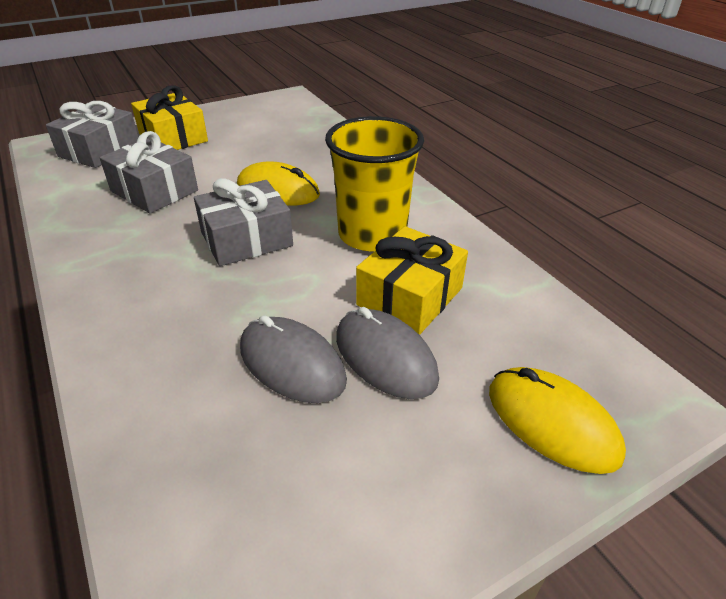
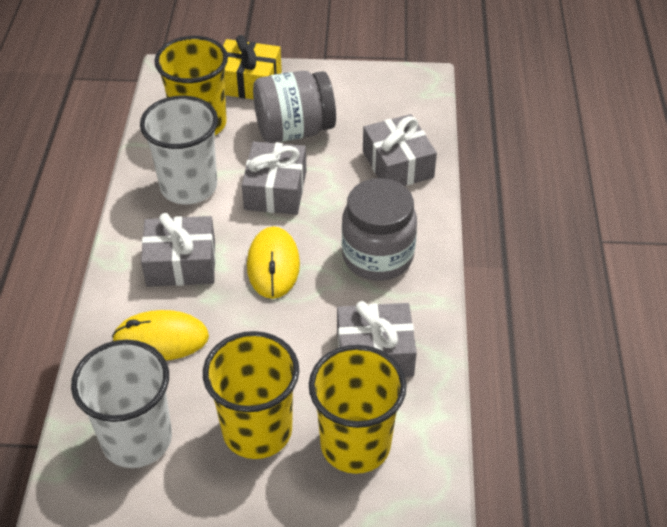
grey gift: [46,101,138,168] [100,131,198,214] [194,178,293,266] = 3 -> [141,213,216,287] [242,142,306,215] [337,301,417,377] [363,114,437,186] = 4
grey jar: none = 0 -> [253,71,336,143] [342,178,417,281] = 2
grey mouse: [240,315,347,403] [336,307,439,399] = 2 -> none = 0
white cup: none = 0 -> [71,340,172,468] [140,95,218,204] = 2
yellow cup: [325,116,424,251] = 1 -> [154,36,228,135] [203,331,299,459] [309,345,407,474] = 3
yellow gift: [131,85,208,150] [356,226,468,335] = 2 -> [223,35,282,99] = 1

